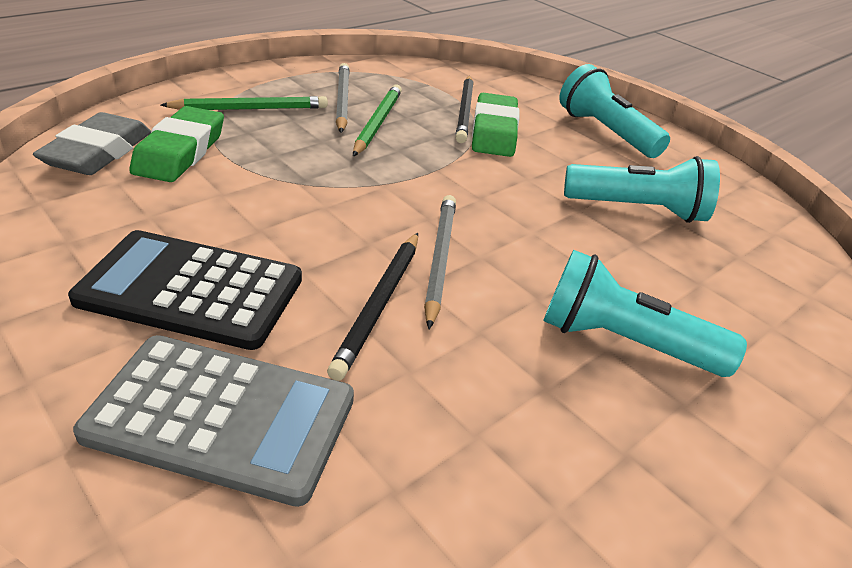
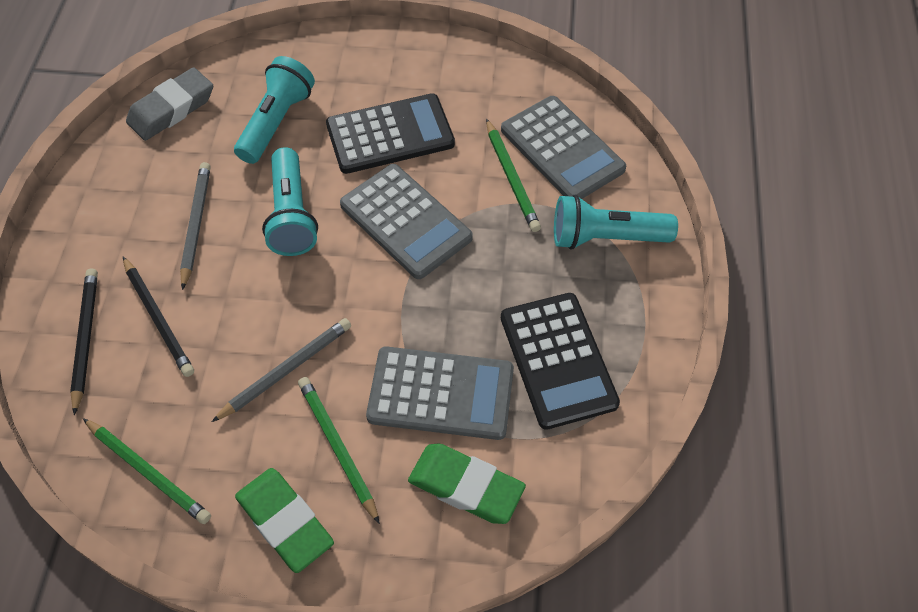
black calculator: [68,230,302,350] = 1 -> [326,93,455,174] [501,293,620,430] = 2
green pencil: [161,96,328,110] [353,84,402,156] = 2 -> [83,418,211,524] [298,377,380,524] [486,119,541,232] = 3
grey calculator: [73,335,354,507] = 1 -> [340,164,473,279] [366,346,514,440] [501,96,626,199] = 3

